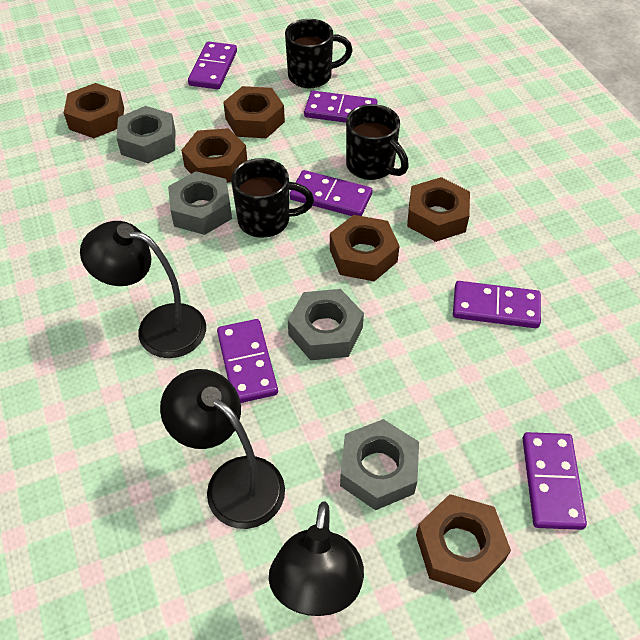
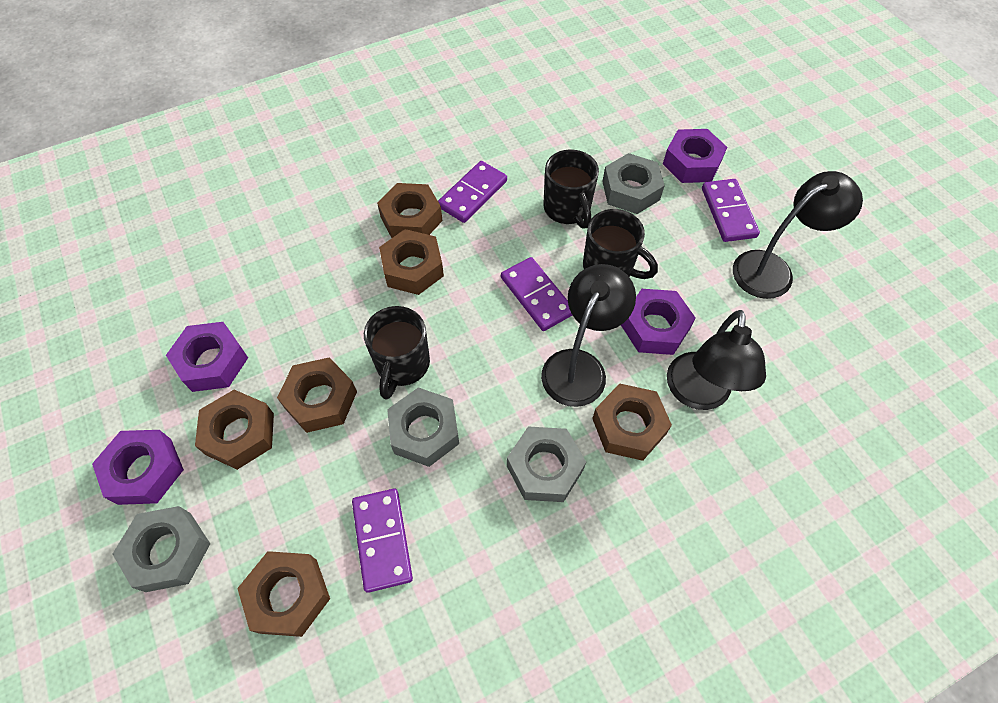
purple domino: [188,41,237,89] [217,319,278,403] [289,170,372,216] [304,91,377,123] [453,281,541,328] [522,432,587,530] = 6 -> [352,489,413,593] [438,161,507,223] [501,257,572,331] [702,179,760,242] = 4
purple nut: none = 0 -> [92,430,184,505] [166,322,248,392] [621,289,696,355] [663,129,727,183] = 4

